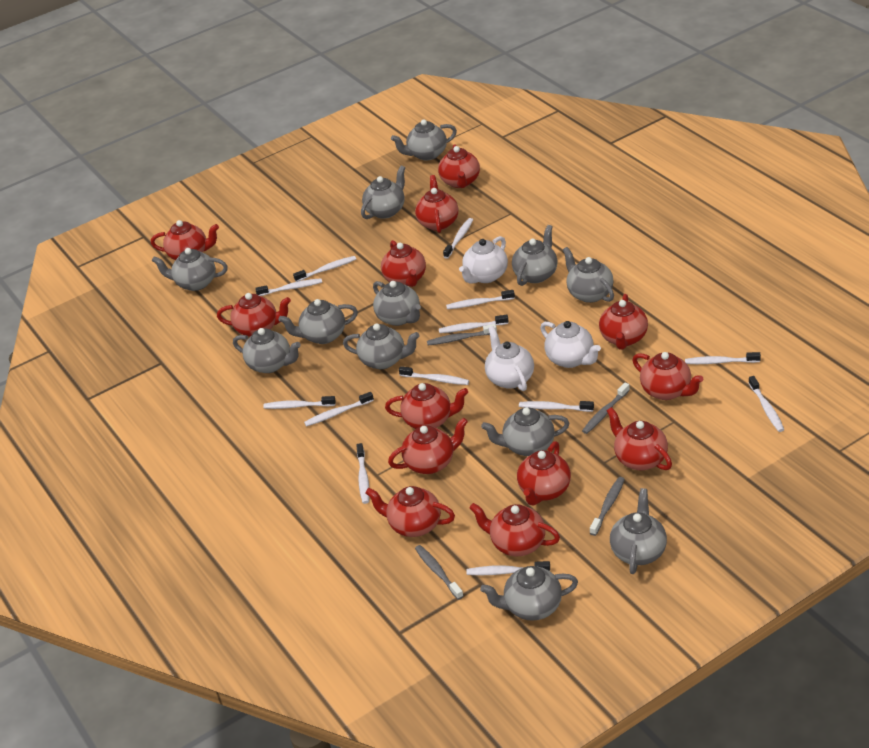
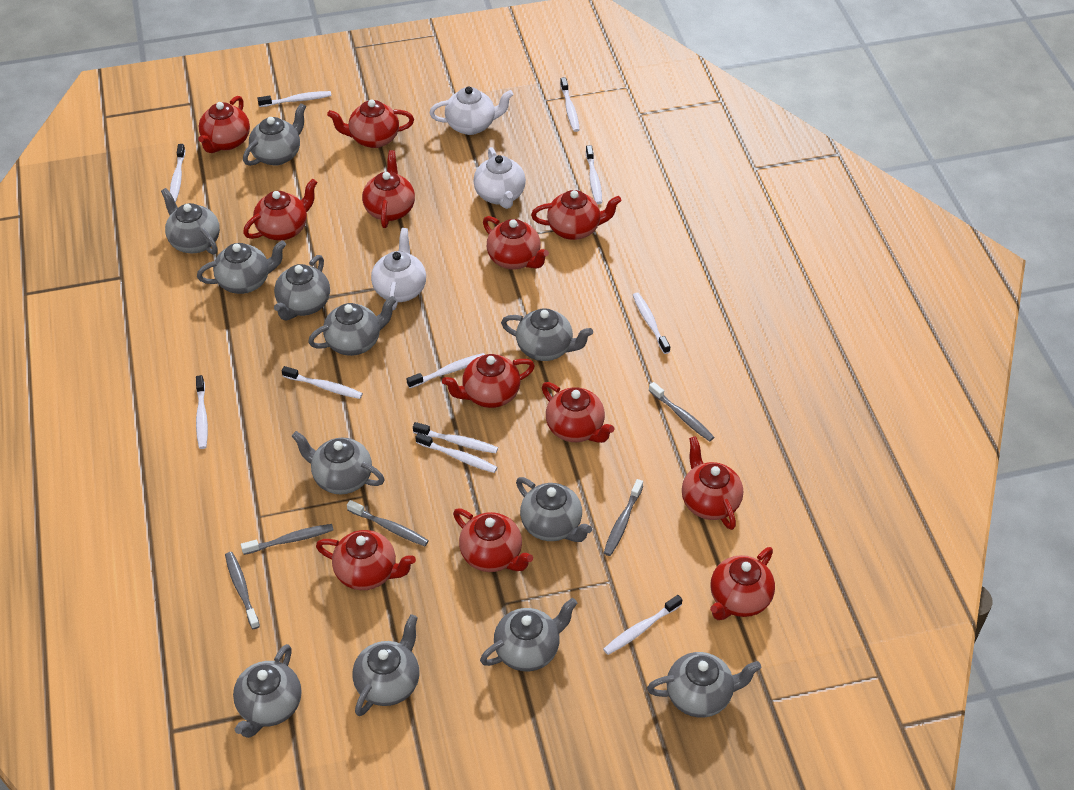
grey toothbrush: [415,545,463,600] [427,324,497,345] [582,383,630,434] [590,477,625,536] = 4 -> [225,552,260,629] [241,524,334,555] [347,500,429,546] [604,479,643,556] [649,382,714,442] = 5
red teapot: [151,220,219,260] [217,293,291,337] [365,486,455,537] [381,240,426,287] [385,383,468,429] [388,418,468,474] [415,175,458,233] [438,145,480,188] [470,503,560,556] [517,441,571,506] [599,294,648,349] [606,407,672,470] [632,352,703,400] = 13 -> [198,96,250,153] [243,179,317,241] [316,530,416,590] [327,99,414,148] [362,150,415,228] [442,354,535,408] [453,509,533,572] [483,216,549,269] [531,190,622,240] [542,382,615,443] [682,436,743,530] [710,547,775,620] = 12
white toothbrush: [255,278,322,296] [263,396,336,409] [293,256,356,282] [304,392,374,426] [356,443,369,504] [399,366,469,385] [439,315,509,333] [443,218,473,258] [446,290,515,309] [466,561,550,575] [519,401,594,412] [685,352,761,364] [749,376,784,432] = 13 -> [170,144,185,202] [196,375,208,449] [257,91,332,107] [282,366,363,399] [407,353,485,388] [413,422,498,453] [415,433,498,473] [560,77,579,132] [586,145,602,204] [603,595,682,655] [633,293,670,354] = 11

